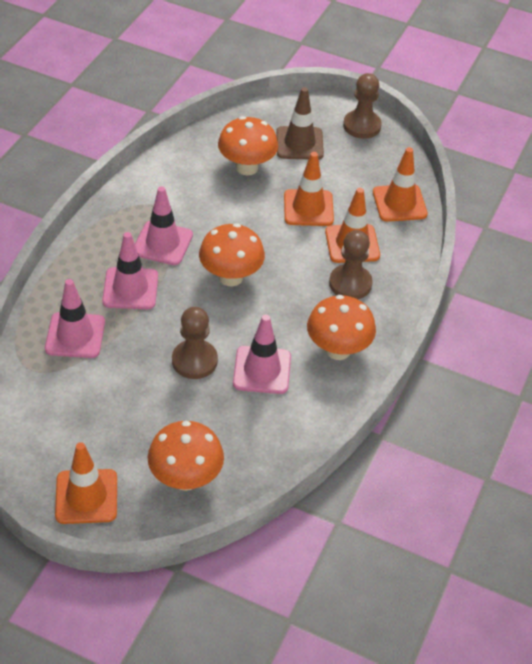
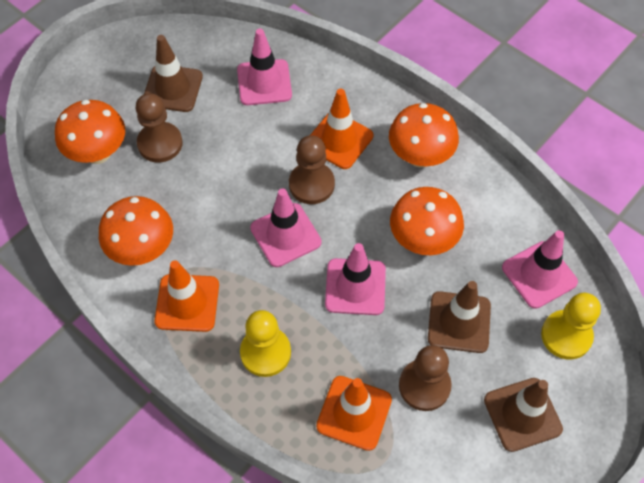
brown traffic cone: [276,87,324,159] = 1 -> [144,35,203,112] [428,281,491,353] [484,378,563,452] = 3
orange traffic cone: [55,442,117,524] [284,152,334,226] [325,188,380,263] [373,147,428,222] = 4 -> [154,260,219,332] [311,89,373,169] [316,376,392,451] = 3
yellow pawn: none = 0 -> [240,310,291,377] [541,293,601,360] = 2

